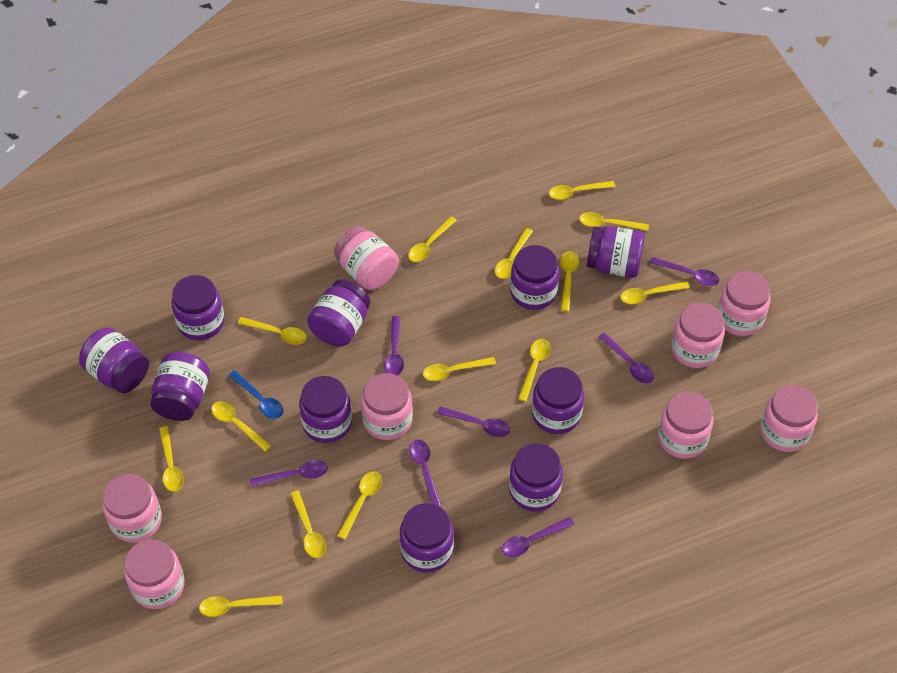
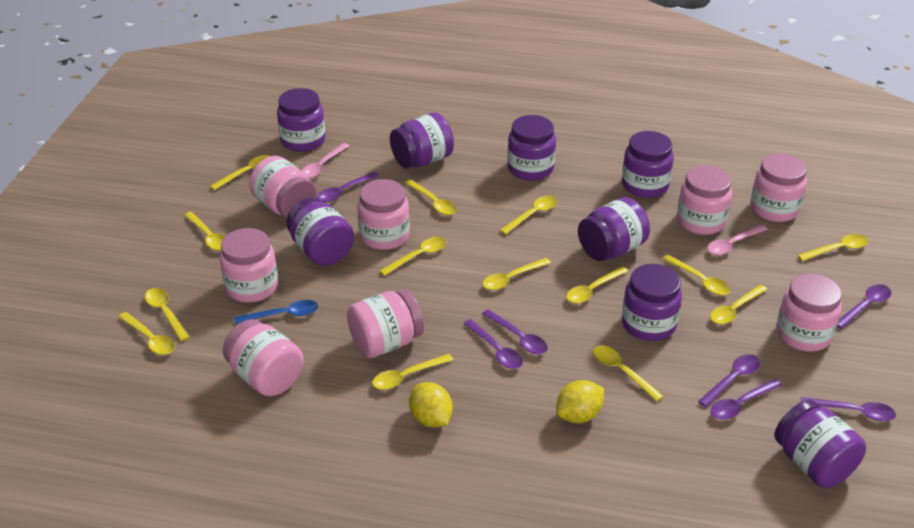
pink spoon: none = 0 -> [302,143,350,178] [707,225,767,255] = 2
purple jar: [79,328,149,393] [150,352,210,421] [171,275,225,340] [299,376,352,443] [307,279,370,347] [400,503,454,572] [509,443,563,512] [510,245,559,310] [532,367,584,434] [587,226,645,278] = 10 -> [277,88,325,152] [286,198,354,266] [390,113,454,169] [507,115,556,181] [578,197,650,261] [622,131,674,198] [622,264,682,341] [774,400,866,488] = 8
yellow lemon: none = 0 -> [409,382,453,427] [556,380,604,423] = 2

